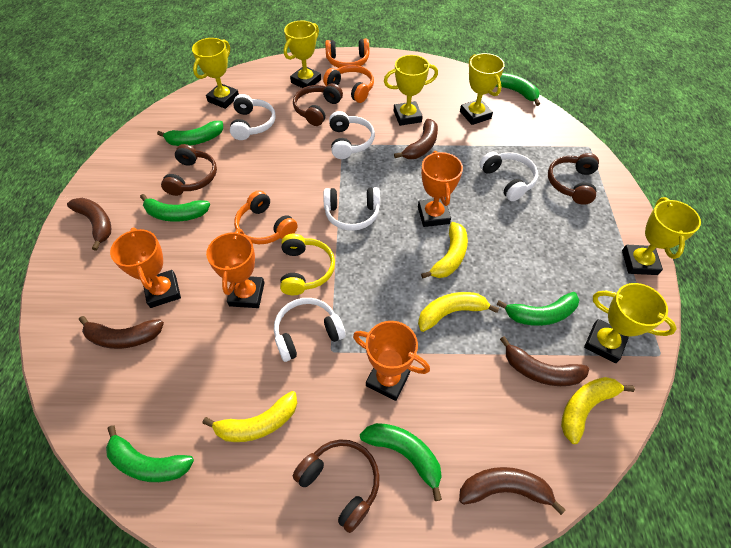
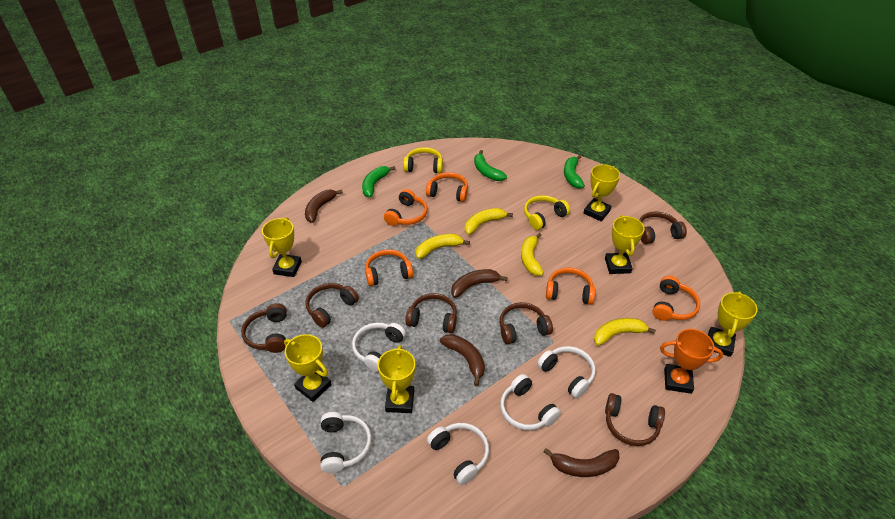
brown banana: [67,198,111,251] [79,316,164,349] [394,119,438,159] [459,467,565,515] [500,336,589,386] = 5 -> [305,190,343,223] [440,334,485,386] [451,269,508,298] [544,448,620,477] = 4
brown headphones: [161,144,217,196] [293,83,343,126] [293,439,380,533] [548,153,599,205] = 4 -> [241,303,287,353] [305,283,359,328] [405,293,457,333] [499,302,553,344] [605,393,665,446] [639,211,687,244] = 6
green banana: [106,425,194,482] [140,194,210,222] [157,121,223,146] [360,423,442,501] [496,73,540,106] [496,292,579,326] = 6 -> [362,166,396,197] [474,150,507,181] [564,155,585,189] = 3
orange headphones: [234,190,298,244] [323,65,374,103] [325,39,369,68] = 3 -> [365,249,413,286] [384,189,428,226] [426,172,468,202] [546,268,595,305] [653,276,700,321] = 5
orange trophy: [110,228,181,308] [206,229,265,308] [353,321,430,401] [418,151,463,227] = 4 -> [660,329,723,394] = 1
yellow headphones: [280,234,335,295] = 1 -> [403,147,443,173] [524,195,570,230] = 2

